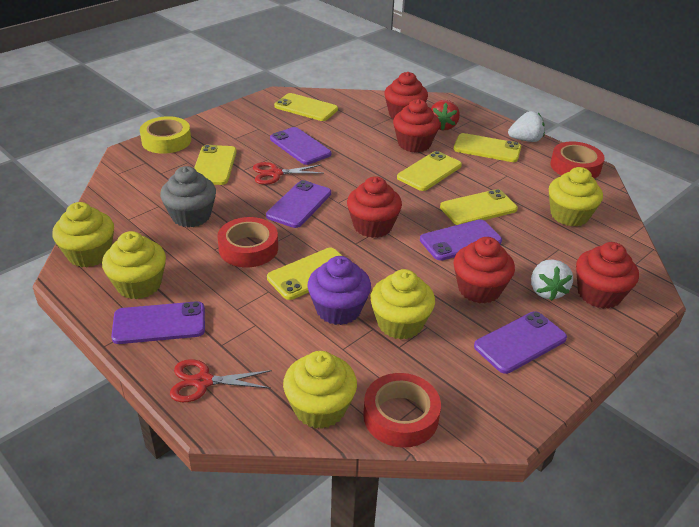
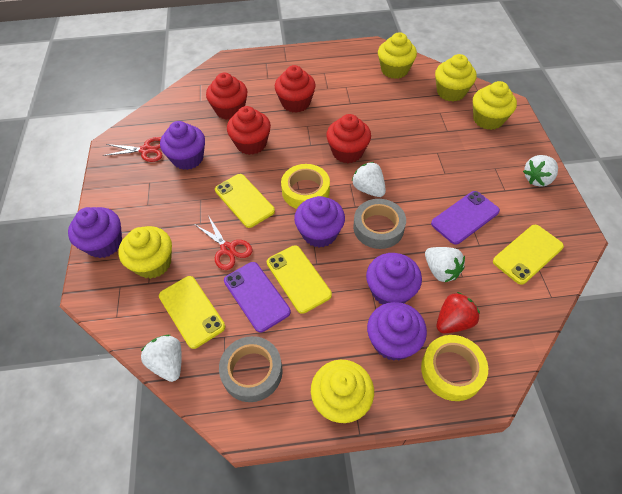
grey cupcake: [160,166,216,227] = 1 -> none = 0
grey tape: none = 0 -> [219,336,283,402] [353,199,406,249] = 2
purple cupcake: [307,256,371,325] = 1 -> [68,207,122,258] [160,121,205,170] [294,196,345,248] [366,253,422,305] [367,302,427,361] = 5
purple phone: [111,301,205,344] [266,180,331,228] [270,127,331,165] [420,219,502,261] [474,311,567,374] = 5 -> [224,262,291,332] [431,191,500,245] = 2
red cupcake: [347,176,402,238] [384,72,428,120] [393,99,440,152] [454,237,515,303] [576,242,639,309] = 5 -> [206,73,248,120] [227,106,271,155] [275,65,316,113] [326,114,371,163] = 4
red tape: [217,217,278,267] [363,373,441,448] [550,141,605,178] = 3 -> none = 0
white strawberry: [508,111,545,142] [531,259,573,301] = 2 -> [141,335,182,382] [352,162,386,197] [425,247,465,283] [523,155,558,187] = 4
yellow phone: [194,145,237,185] [267,248,342,300] [274,93,338,121] [397,151,462,191] [440,189,518,225] [454,133,521,162] = 6 -> [159,276,225,349] [215,174,275,228] [267,245,332,314] [493,225,564,285] = 4
yellow tape: [140,116,191,154] = 1 -> [281,164,330,209] [421,335,488,401] = 2

